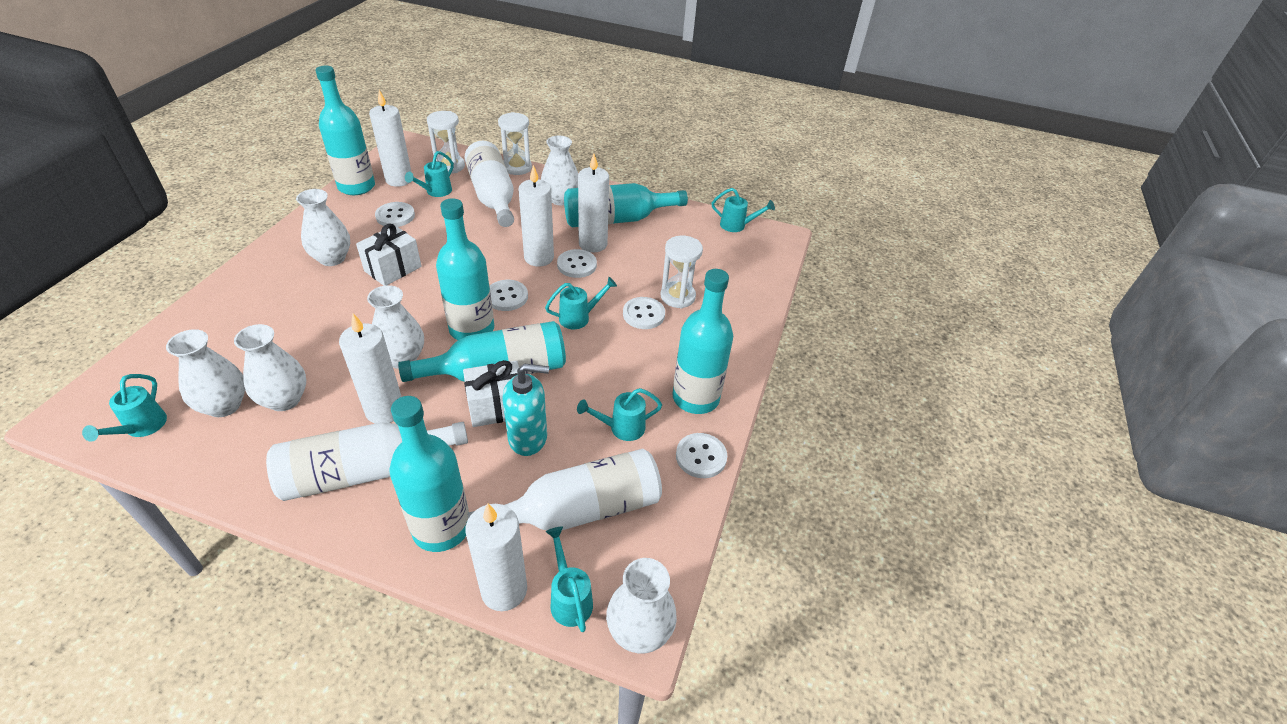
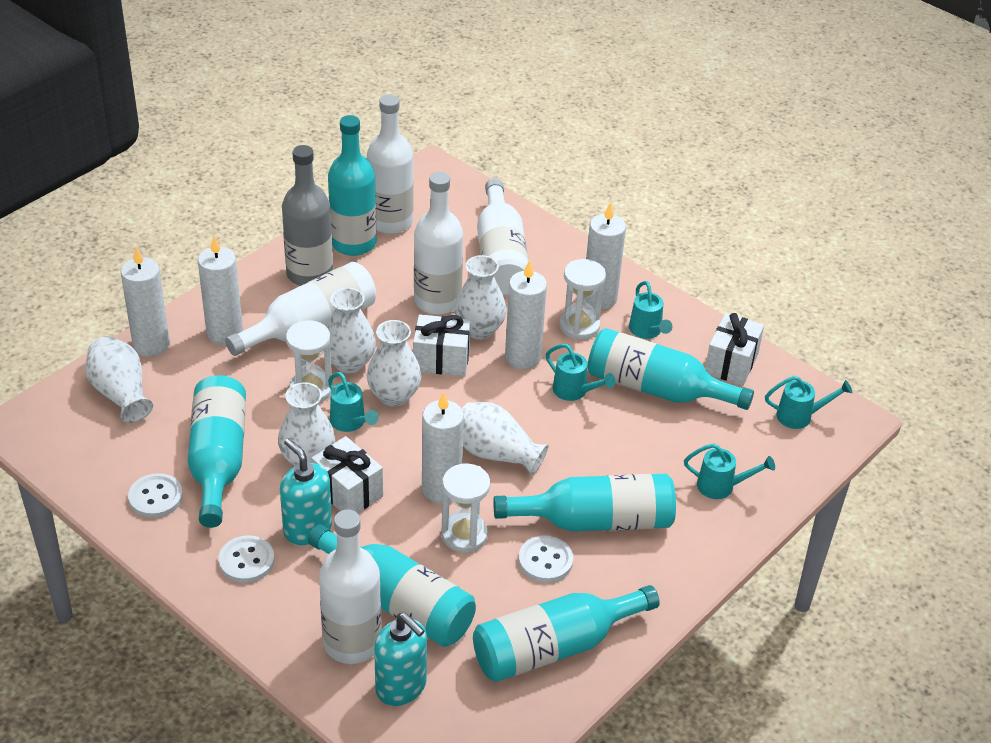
grey bottle: none = 0 -> [282,145,333,286] = 1
turquoise soap dispenser: [503,364,549,456] = 1 -> [280,438,332,545] [374,613,427,706] = 2
turquoise watering can: [82,374,167,442] [405,151,454,197] [545,277,617,329] [546,527,593,632] [577,388,662,441] [712,188,775,232] = 6 -> [328,372,379,432] [546,344,615,401] [629,281,672,339] [684,443,775,499] [765,376,852,429] = 5
white bottle: [266,422,468,501] [465,141,514,227] [468,449,662,530] = 3 -> [225,262,376,356] [319,510,382,664] [367,95,414,234] [414,172,463,315] [477,178,529,295] = 5
white button: [375,202,415,227] [490,280,528,311] [557,249,597,278] [623,297,665,329] [676,433,727,478] = 5 -> [128,473,183,518] [219,535,274,583] [518,536,573,583] = 3
white gift: [356,224,422,286] [463,360,519,427] = 2 -> [311,436,383,513] [413,314,471,376] [705,313,764,386] = 3

